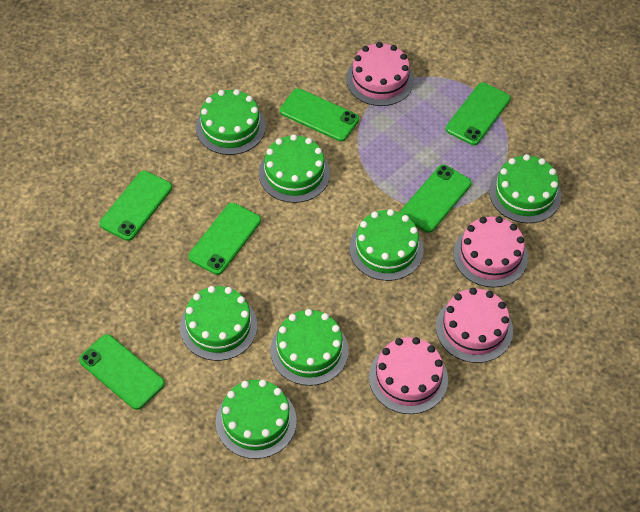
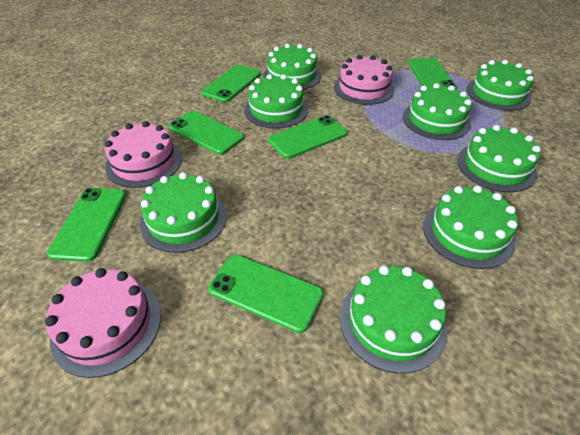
green cake: [180,286,257,361] [196,89,266,155] [216,380,297,459] [259,134,330,203] [270,309,349,386] [349,209,424,281] [489,154,561,223] = 7 -> [140,172,227,253] [244,74,308,128] [263,44,321,90] [340,265,447,374] [403,83,472,140] [423,186,518,269] [457,125,541,192] [466,60,534,111] = 8
pink cake: [346,42,414,106] [369,337,448,414] [436,288,513,363] [453,216,528,288] = 4 -> [45,268,161,378] [105,121,182,188] [334,55,395,105] = 3

